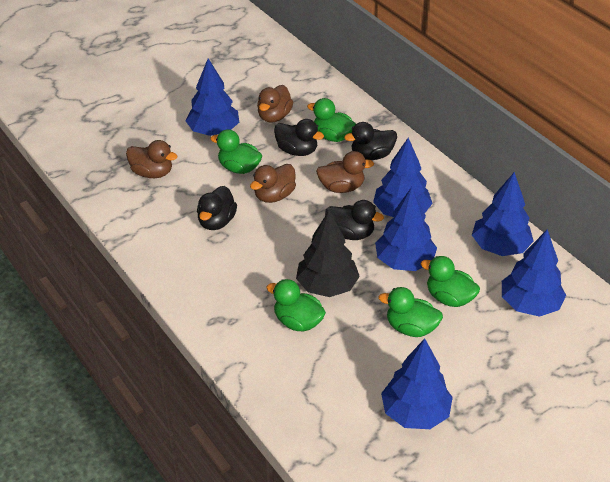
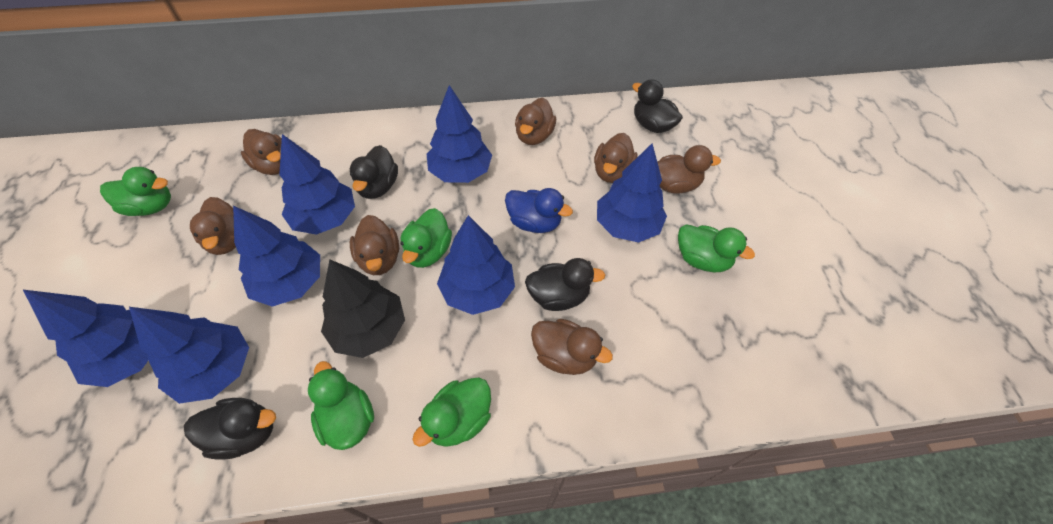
blue duck: none = 0 -> [505,188,573,233] = 1
blue tree: [186,58,239,136] [373,138,433,217] [375,187,437,271] [381,339,453,429] [472,172,534,256] [502,230,566,317] = 6 -> [22,289,148,387] [129,307,249,404] [233,206,320,307] [279,134,355,235] [427,85,492,183] [437,215,515,315] [597,144,667,243] = 7
brown duck: [126,140,177,178] [250,164,296,203] [257,85,293,123] [316,151,374,193] = 4 -> [190,197,236,255] [241,129,282,175] [350,215,399,275] [515,98,556,145] [531,319,613,375] [594,133,638,183] [657,145,721,194] = 7

